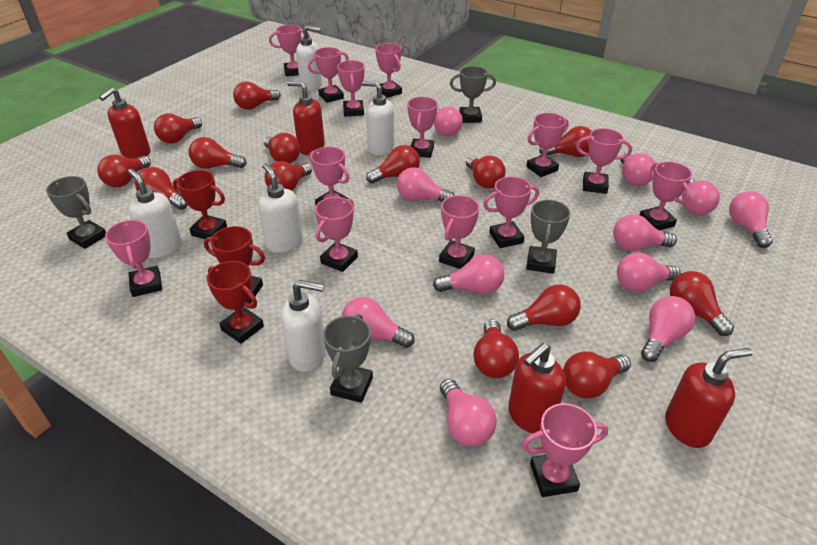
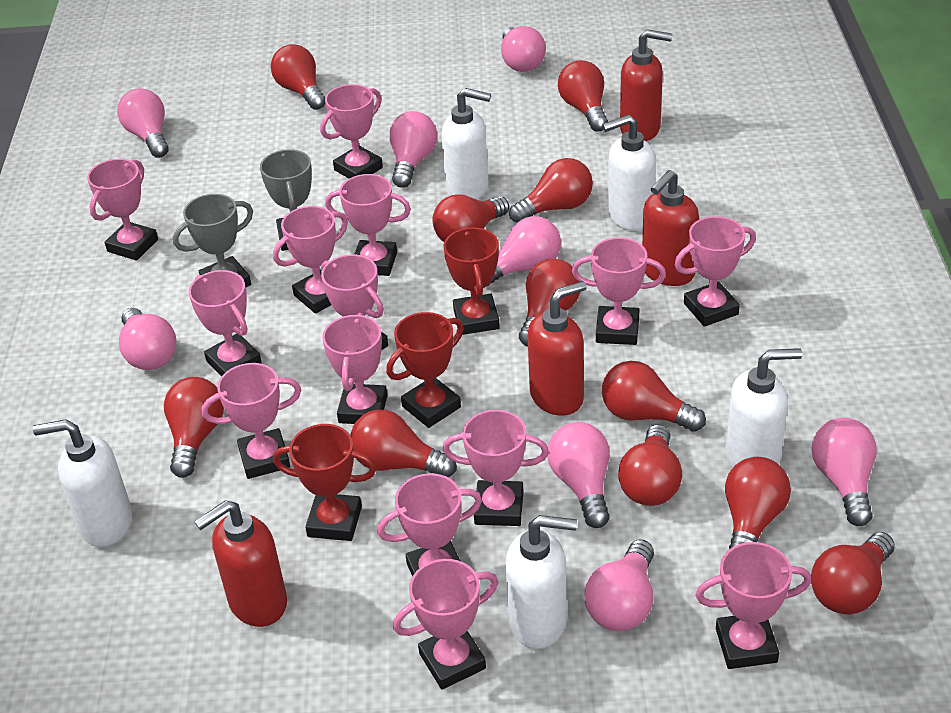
grey trophy: [46,176,106,249] [323,314,373,403] [450,66,496,123] [526,200,571,274] = 4 -> [173,194,253,287] [260,149,312,251] = 2
pink light bulb: [342,297,415,348] [397,167,455,202] [433,255,504,294] [434,107,463,136] [440,379,497,447] [613,214,677,251] [617,253,681,292] [620,152,655,186] [641,296,695,362] [682,179,720,215] [729,191,773,248] = 11 -> [117,88,169,158] [119,308,176,370] [389,111,437,188] [487,216,561,286] [501,26,546,72] [547,422,610,528] [585,539,654,631] [811,418,877,526] = 8
red light bulb: [97,155,151,187] [135,167,188,210] [154,113,202,144] [189,137,247,169] [233,82,281,110] [264,133,300,163] [265,161,312,191] [366,145,420,184] [466,156,506,188] [473,319,519,378] [507,285,581,331] [539,126,592,157] [563,351,631,399] [670,271,734,336] = 14 -> [164,377,224,478] [271,44,325,110] [350,409,457,477] [433,194,509,242] [509,158,593,223] [519,259,580,347] [558,60,608,132] [602,361,706,432] [618,424,682,506] [725,457,791,549] [811,532,895,614] = 11

